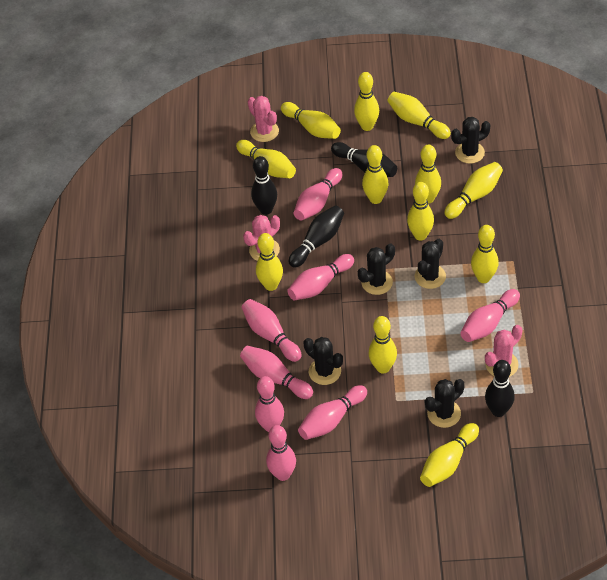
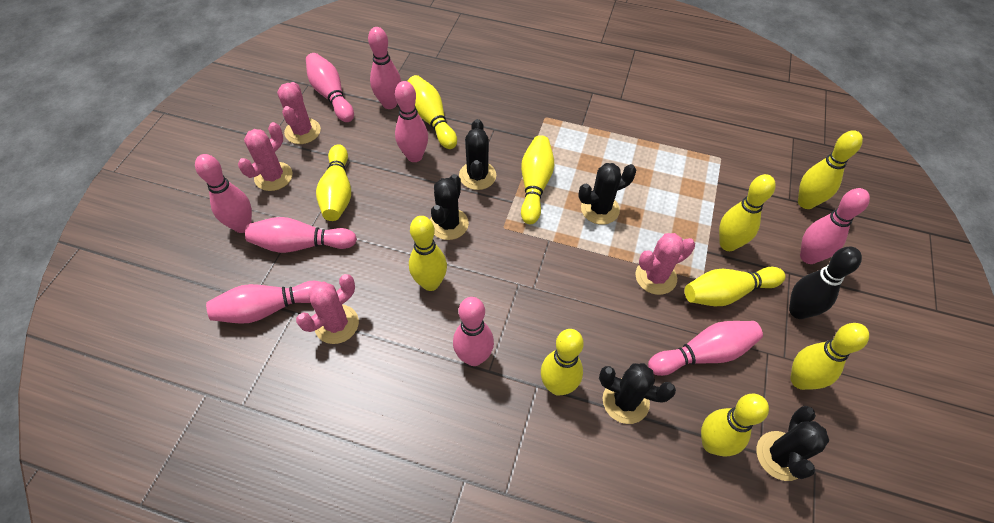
black bowling pin: [251,156,277,215] [288,206,344,268] [331,142,397,177] [485,360,515,417] = 4 -> [789,247,862,319] = 1
pink bowling pin: [240,346,313,399] [242,299,302,362] [255,376,284,432] [266,425,296,481] [287,254,354,300] [294,168,342,221] [298,385,367,440] [460,289,520,342] = 8 -> [195,154,252,233] [206,281,320,324] [245,217,357,253] [306,53,354,122] [368,27,401,109] [395,81,428,162] [453,297,494,366] [648,321,763,376] [800,188,870,264] = 9
pink cactus: [243,215,280,261] [247,96,279,142] [485,325,522,377] = 3 -> [238,122,293,191] [277,82,321,144] [296,274,359,344] [635,233,695,295] = 4
yellow bowling pin: [236,140,296,178] [256,233,283,291] [281,102,341,139] [354,72,379,131] [362,145,389,204] [368,316,397,373] [387,92,451,139] [407,182,434,241] [415,145,441,204] [420,423,479,487] [444,162,503,219] [471,225,499,283] = 12 -> [316,144,351,221] [407,75,457,149] [409,216,447,291] [521,135,554,224] [541,329,584,395] [684,267,785,306] [701,394,769,457] [719,174,776,251] [790,323,869,390] [798,130,863,209] = 10

